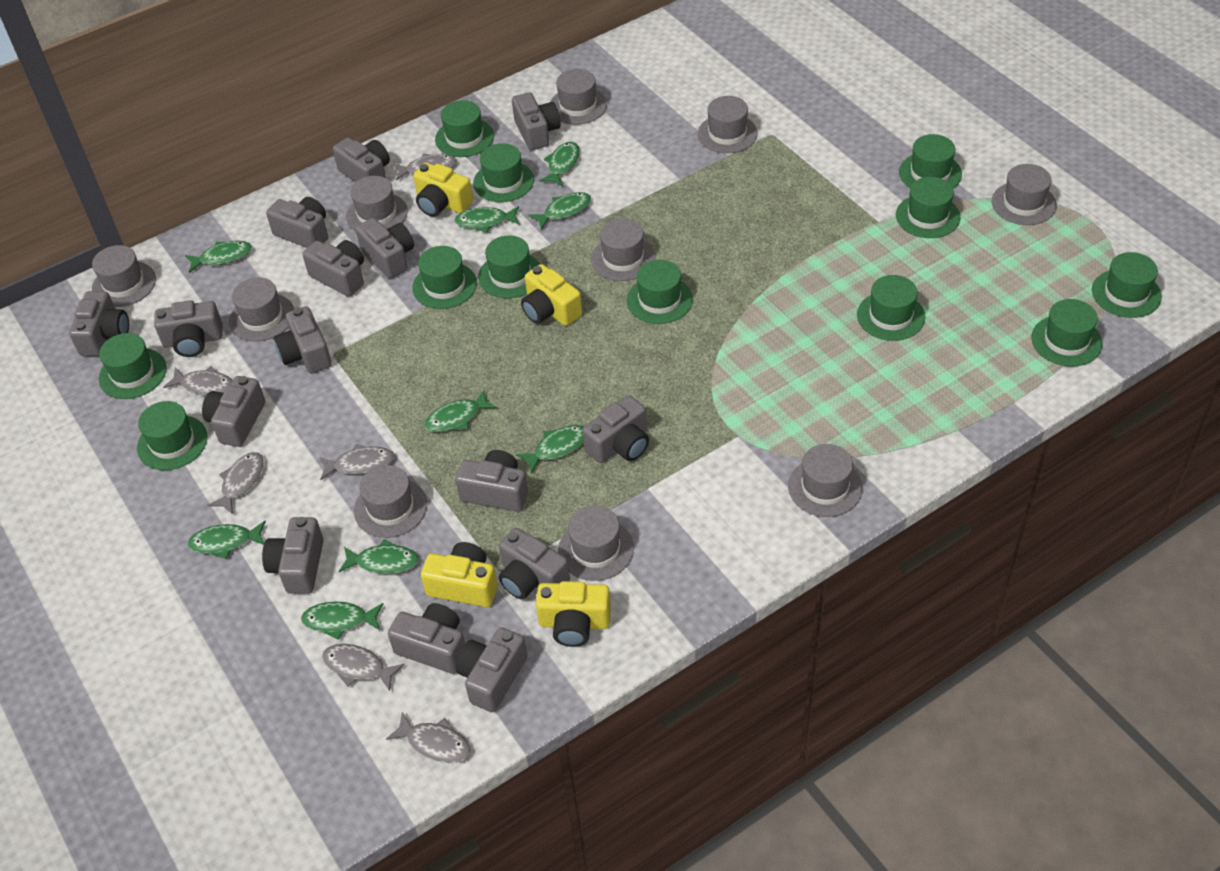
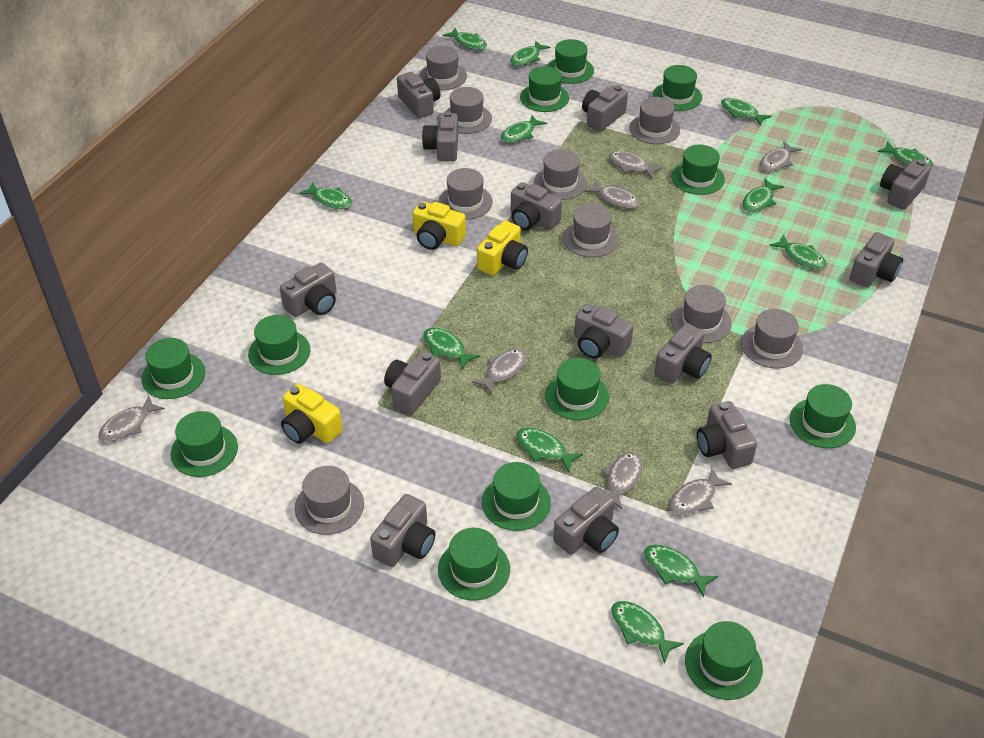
green fish: [185,241,252,273] [188,521,266,559] [301,602,383,640] [339,539,419,574] [424,390,497,432] [454,206,520,233] [516,425,584,474] [528,192,591,230] [539,142,580,186] = 9 -> [299,182,353,209] [423,328,480,370] [443,28,487,50] [501,115,547,143] [510,40,550,66] [516,428,583,472] [611,601,684,664] [644,545,718,598] [721,98,772,126] [742,179,784,212] [769,234,827,270] [877,141,933,168] = 12
grey camera: [69,291,129,356] [154,300,222,357] [202,376,265,447] [262,517,323,594] [266,197,328,248] [274,306,332,373] [302,240,364,297] [333,137,390,182] [355,218,414,279] [388,603,465,674] [455,450,528,512] [456,627,527,712] [499,528,570,599] [512,92,561,150] [582,395,649,463] = 15 -> [280,263,336,317] [370,494,436,567] [384,351,441,415] [397,72,441,118] [422,111,458,162] [511,182,562,230] [553,486,619,555] [574,304,634,359] [582,85,628,132] [654,323,712,384] [697,401,757,469] [850,232,903,287] [880,159,931,210] = 13
grey fish: [163,366,233,396] [207,452,264,514] [319,444,394,480] [322,644,404,691] [386,712,471,763] [393,153,457,181] = 6 -> [98,395,165,442] [472,349,527,395] [584,180,640,209] [602,452,643,509] [608,151,662,179] [669,468,732,515] [760,141,802,172] = 7
grey hat: [92,245,156,307] [229,277,294,341] [346,176,408,232] [354,465,427,538] [550,69,607,125] [558,506,634,581] [591,219,655,281] [698,96,758,153] [788,444,863,517] [992,164,1057,225] = 10 -> [295,466,364,535] [419,46,467,90] [438,168,493,220] [444,87,492,134] [534,149,587,200] [563,204,619,258] [629,97,680,144] [671,285,732,343] [741,309,803,369] = 9
yellow camera: [413,163,473,217] [421,542,498,607] [521,264,582,326] [536,581,611,647] = 4 -> [281,384,343,444] [412,201,466,250] [477,221,528,276] = 3

